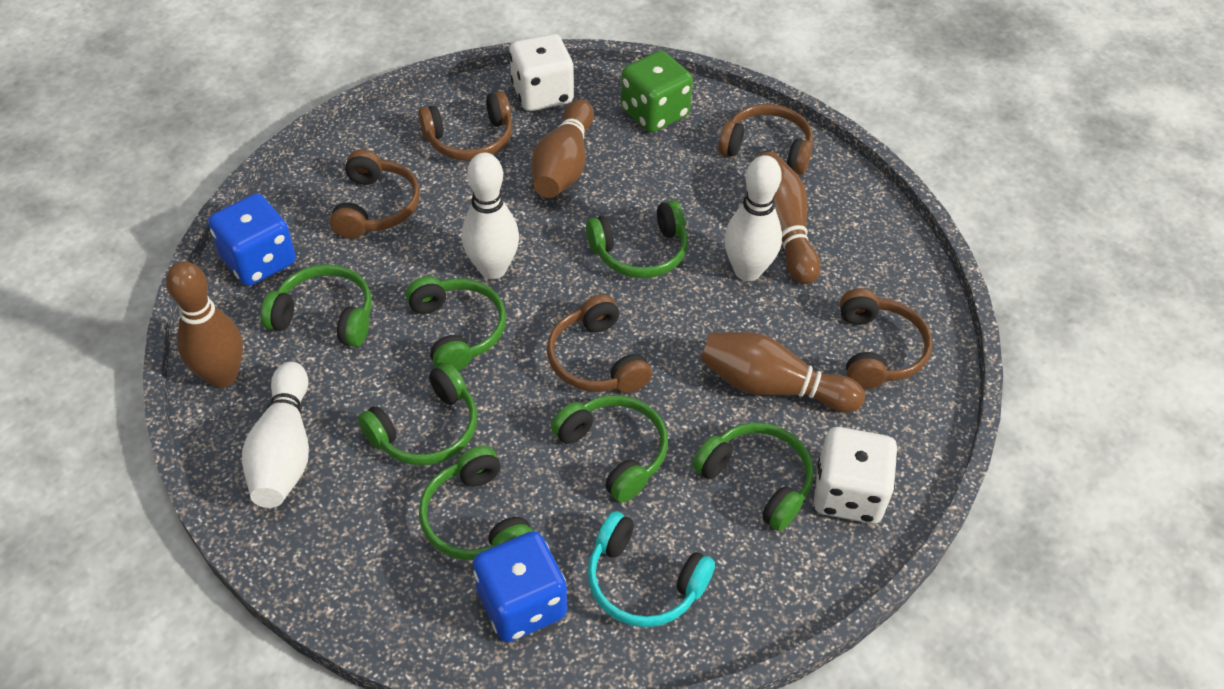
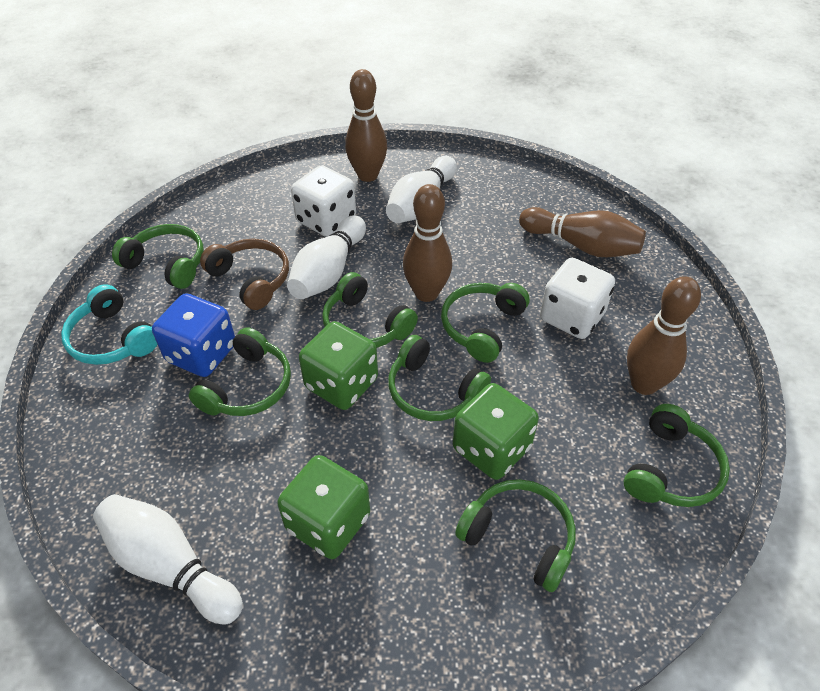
blue dice: [208,194,296,286] [473,531,567,642] = 2 -> [152,293,235,377] = 1
brown headphones: [330,150,420,239] [418,91,513,161] [547,294,652,393] [718,104,813,175] [840,288,932,389] = 5 -> [200,239,289,310] = 1
green dice: [621,51,693,133] = 1 -> [277,455,370,559] [299,321,378,410] [453,383,539,480] = 3

